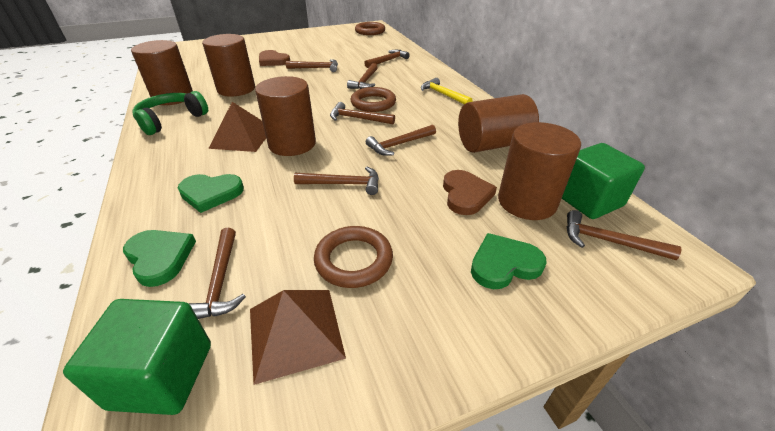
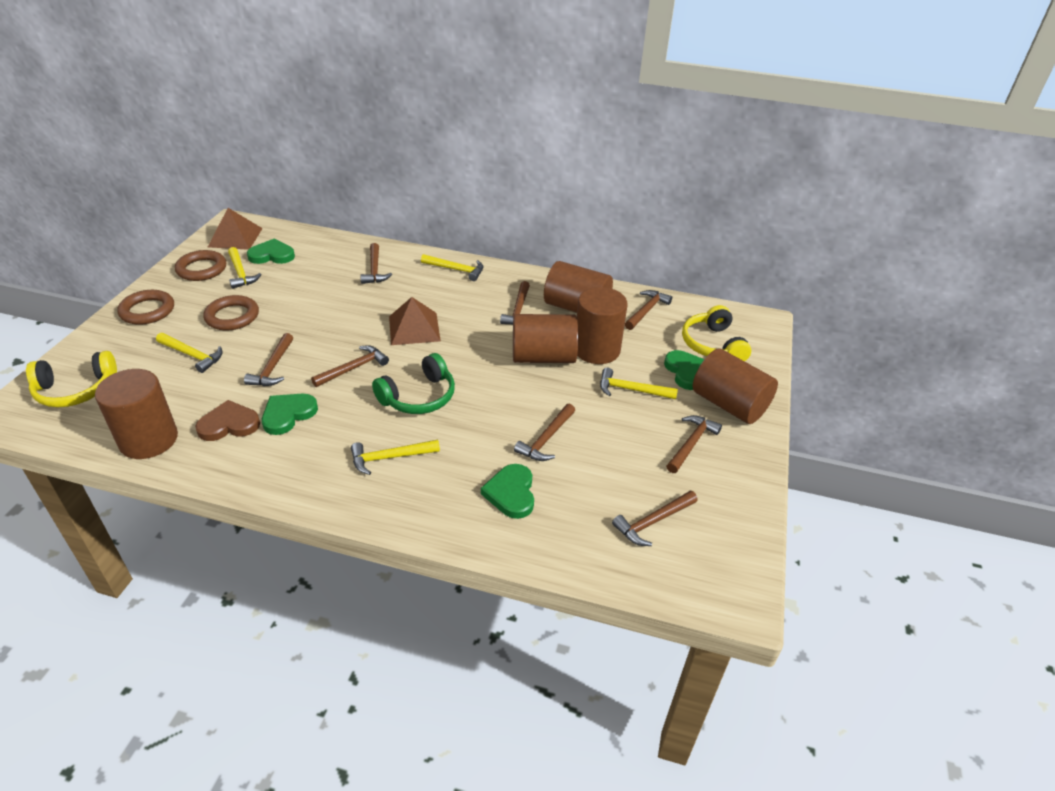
brown heart: [259,50,290,66] [443,170,497,215] = 2 -> [195,400,260,441] = 1
green cube: [63,299,211,415] [562,143,645,219] = 2 -> none = 0
green heart: [123,230,196,287] [178,174,244,213] [471,233,547,289] = 3 -> [247,238,295,264] [262,394,318,435] [481,464,534,519] [664,350,704,390] = 4
yellow hammer: [421,78,472,104] = 1 -> [156,333,223,373] [228,247,262,289] [351,440,440,475] [421,254,483,281] [600,368,678,399] = 5
yellow headphones: none = 0 -> [26,351,117,407] [682,305,751,361] = 2

